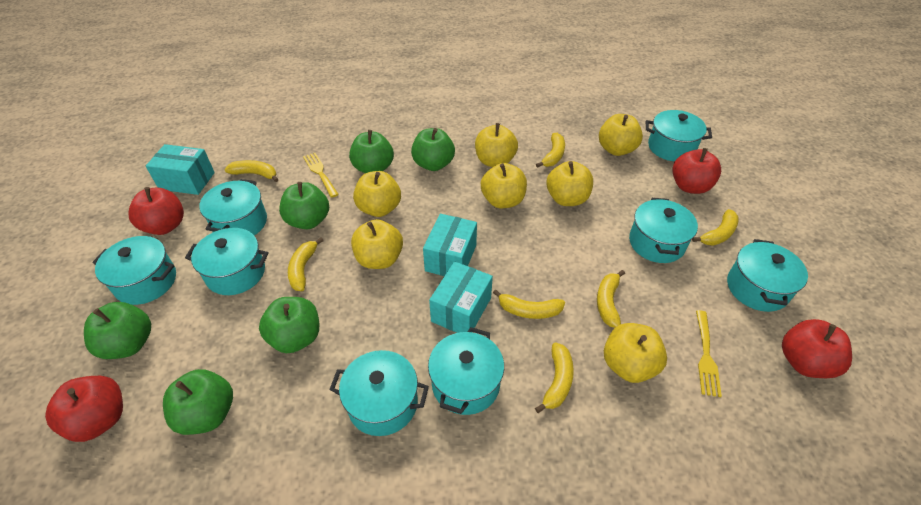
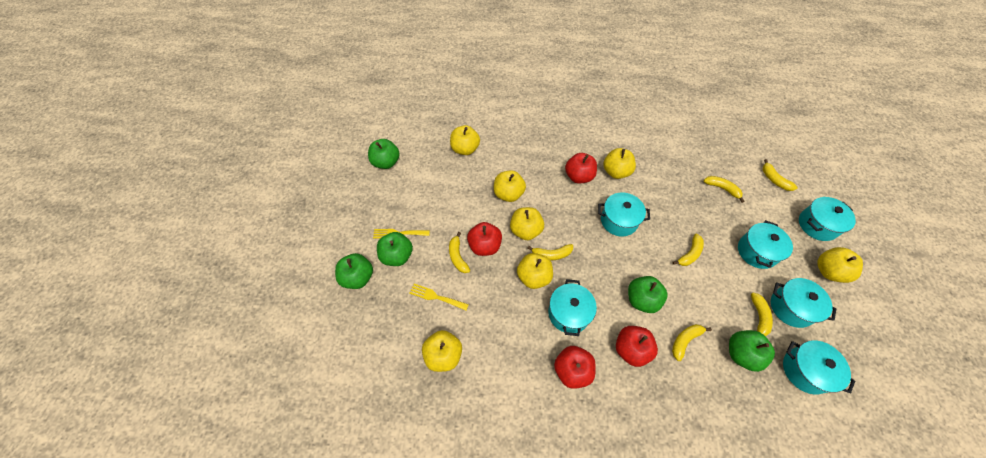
green apple: [84,302,151,359] [163,369,233,435] [259,297,319,353] [279,182,329,229] [349,130,394,173] [411,128,455,171] = 6 -> [335,253,373,289] [368,139,400,169] [377,232,413,266] [628,276,668,313] [729,330,775,372] = 5
turquoise box: [146,144,215,195] [423,214,477,276] [429,261,493,333] = 3 -> none = 0
turquoise pot: [92,236,176,305] [185,228,269,295] [199,179,267,236] [329,350,429,436] [428,327,504,415] [629,198,698,263] [646,110,712,161] [727,239,808,312] = 8 -> [548,279,597,336] [598,192,650,236] [738,220,793,269] [771,278,836,328] [783,341,855,395] [799,197,856,241] = 6

